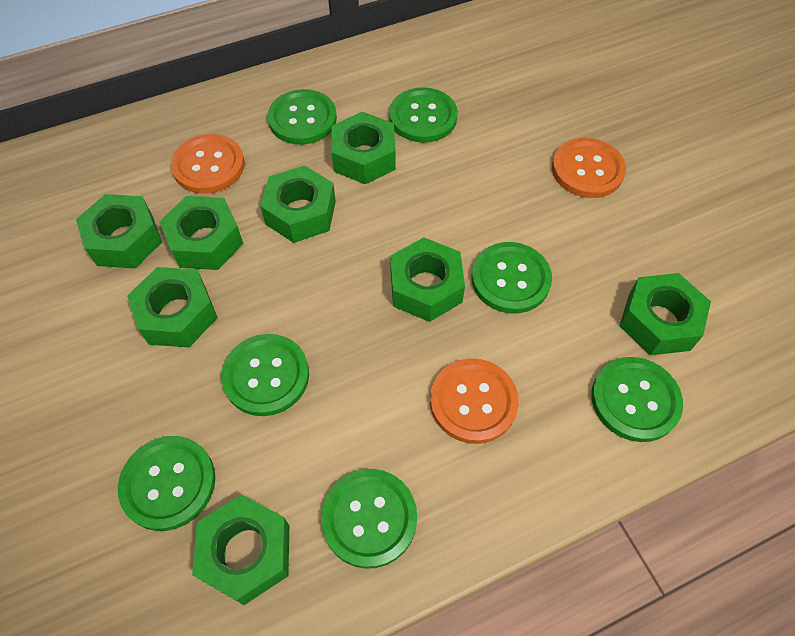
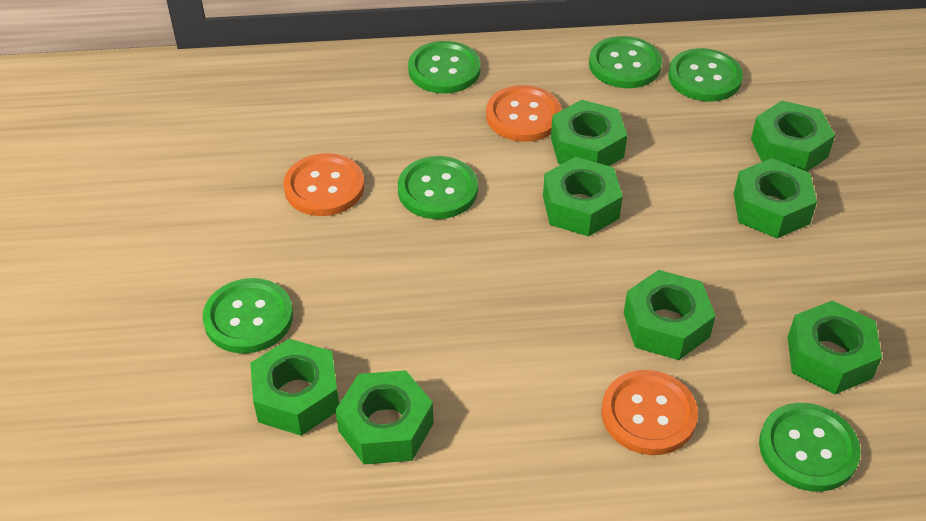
green button: [118,436,215,531] [221,334,309,416] [267,89,337,145] [321,469,417,569] [389,87,458,143] [471,242,552,313] [591,357,683,442] = 7 -> [203,278,293,353] [398,156,478,219] [408,41,481,93] [589,36,662,88] [668,48,743,101] [759,403,861,492] = 6

